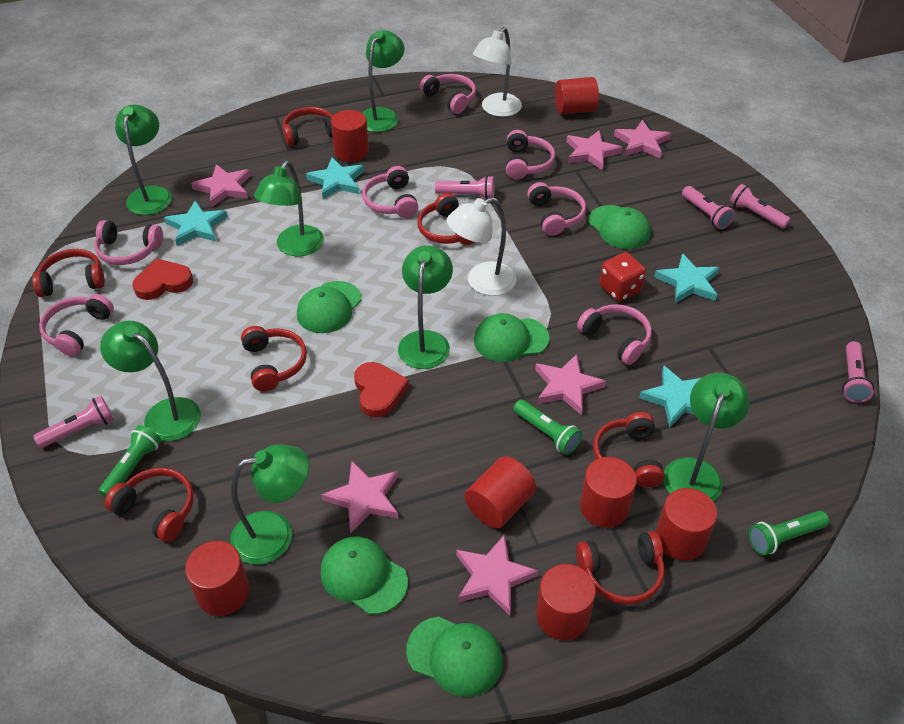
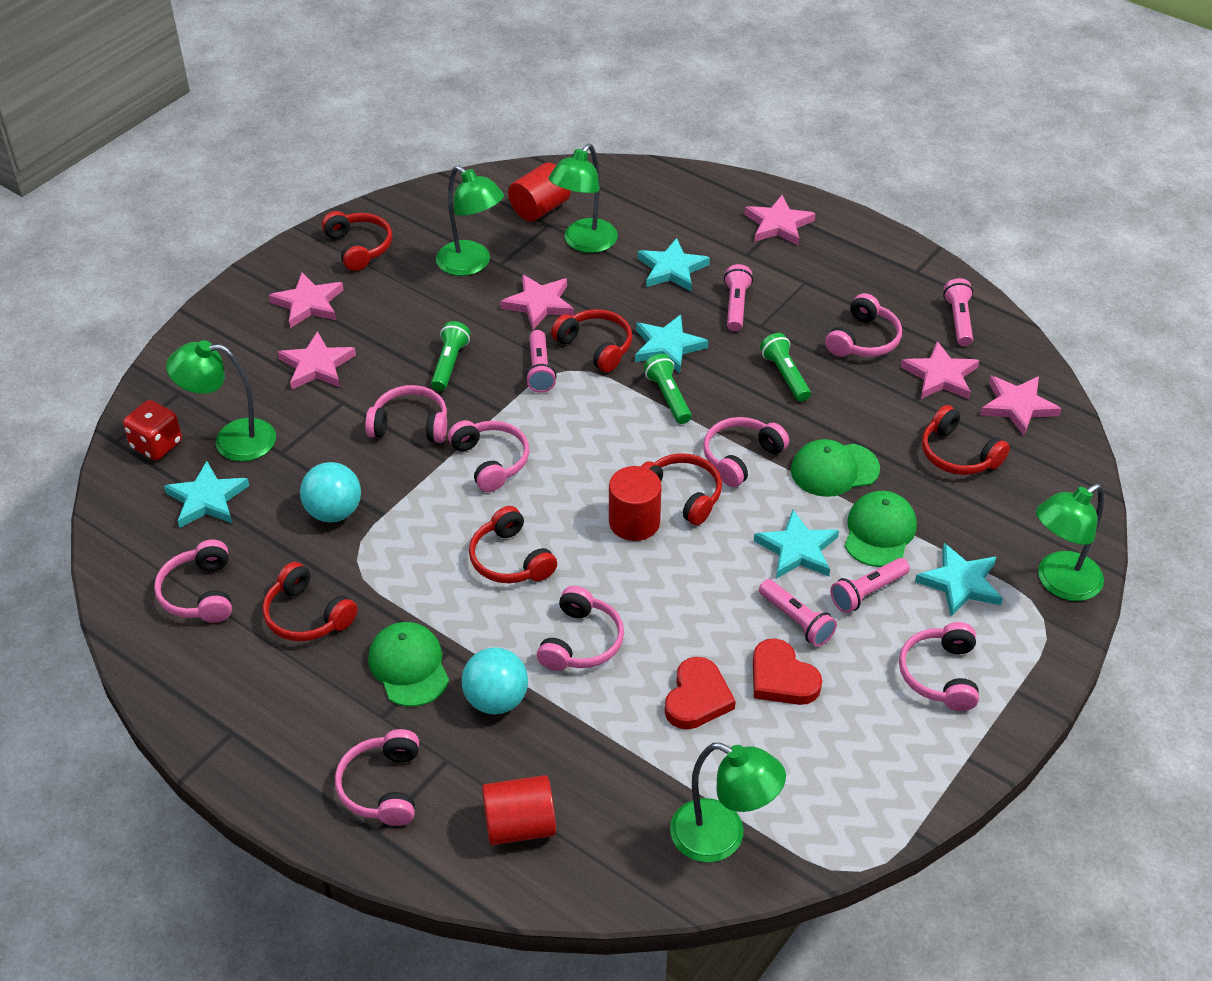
green cap: [297,281,361,333] [321,536,408,614] [406,617,503,697] [474,313,550,362] [588,205,651,249] = 5 -> [368,622,449,707] [791,439,880,497] [845,491,917,567] = 3
green lamp: [100,321,201,441] [115,105,172,215] [230,444,309,565] [254,161,324,256] [362,30,405,132] [398,245,453,369] [663,373,750,502] = 7 -> [166,340,276,462] [436,165,504,276] [549,144,618,253] [670,743,786,862] [1036,483,1104,601] = 5
pink headphones: [39,294,114,357] [94,220,163,265] [362,166,419,218] [420,74,476,114] [506,130,555,179] [527,182,586,236] [577,304,652,365] = 7 -> [154,540,232,623] [335,729,419,826] [365,385,447,443] [448,420,529,492] [537,586,624,671] [703,417,789,487] [825,293,902,357] [899,622,979,711] = 8
red cylinder: [185,541,250,616] [331,110,369,162] [465,456,536,528] [536,564,596,640] [555,77,599,114] [580,457,637,528] [656,488,717,561] = 7 -> [482,775,556,845] [508,163,571,222] [609,466,662,541] = 3
red headphones: [32,249,105,297] [105,468,194,542] [241,326,307,391] [283,107,334,146] [417,193,474,245] [576,531,665,605] [593,412,664,488] = 7 -> [262,562,358,641] [322,211,392,271] [469,506,557,583] [551,309,632,372] [641,453,722,525] [922,405,1010,475] = 6
turquoise ball: none = 0 -> [300,462,361,522] [462,647,528,715] = 2
turquoise star: [164,200,228,246] [306,157,364,199] [639,365,701,428] [654,253,720,303] = 4 -> [164,461,249,528] [635,315,708,373] [638,238,710,291] [754,510,839,579] [915,543,1003,616] = 5
white lamp: [447,197,517,296] [473,27,522,117] = 2 -> none = 0

